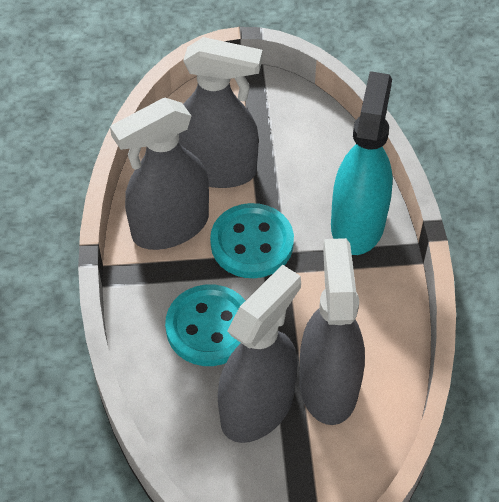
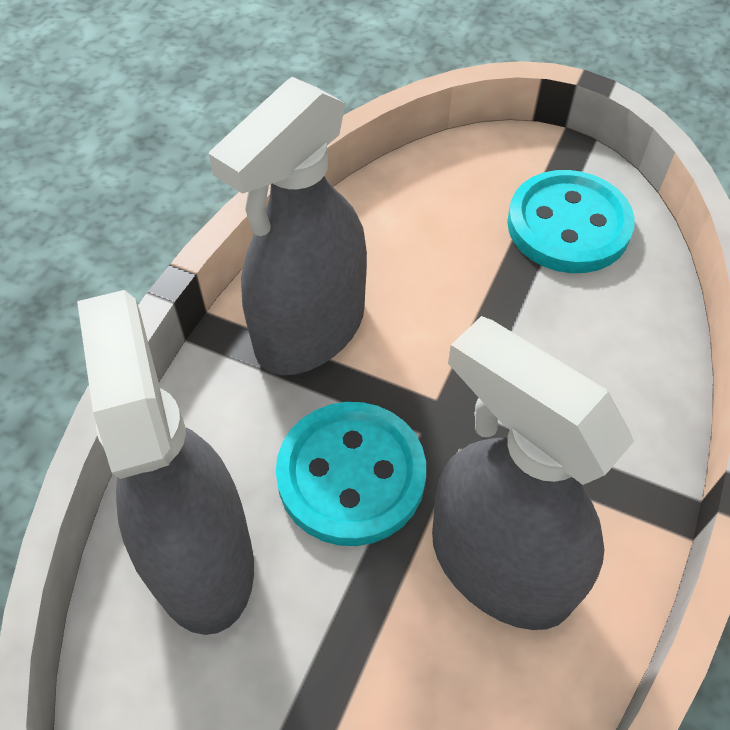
grey spray bottle: [110,98,209,250] [179,37,263,188] [217,264,301,443] [299,238,365,425] = 4 -> [77,290,254,635] [209,77,367,375] [432,316,634,630] = 3
turquoise spray bottle: [331,71,393,255] = 1 -> none = 0

